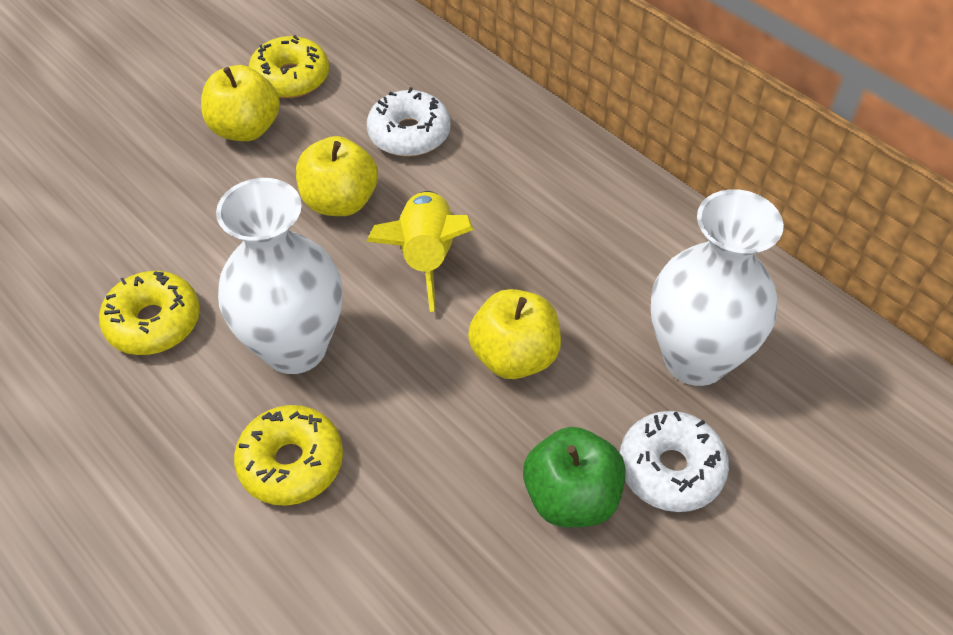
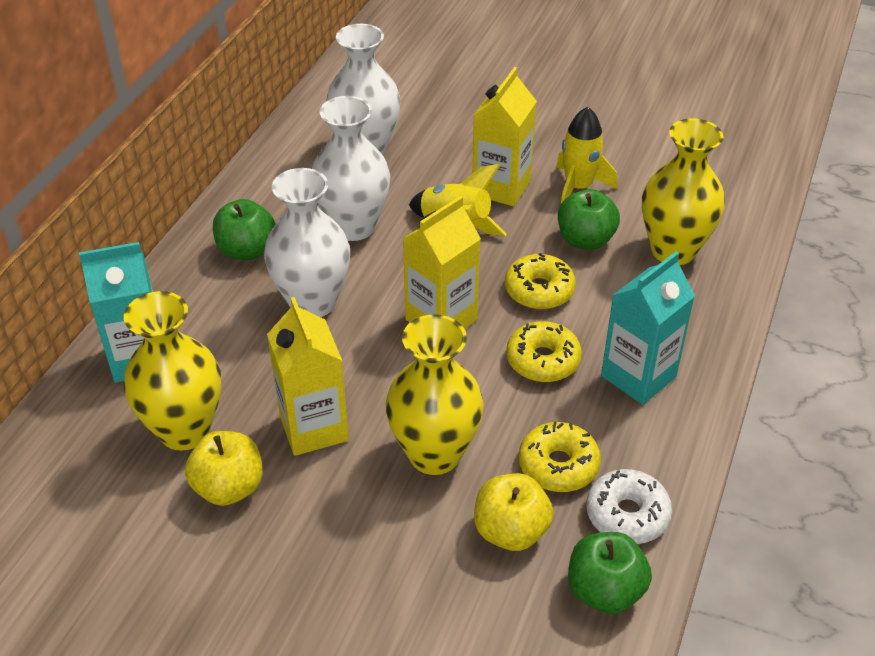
green apple: [523,427,626,527] = 1 -> [213,199,275,260] [558,189,620,250] [568,532,652,614] = 3
turquoise carton: none = 0 -> [79,242,153,383] [601,251,695,405] = 2
white donut: [367,87,451,157] [620,411,729,512] = 2 -> [586,469,672,544] = 1
white vase: [216,178,342,374] [651,189,784,386] = 2 -> [264,168,350,317] [312,96,390,241] [326,24,400,155] = 3
yellow apple: [201,65,280,141] [296,136,378,216] [468,289,561,379] = 3 -> [185,431,263,506] [474,473,554,551] = 2
yellow carton: none = 0 -> [267,297,349,456] [403,196,481,329] [472,67,537,206] = 3
yellow rocket: [366,191,473,312] = 1 -> [409,164,507,236] [556,107,617,203] = 2
yellow vase: none = 0 -> [124,291,221,451] [385,314,484,475] [642,118,725,265] = 3

